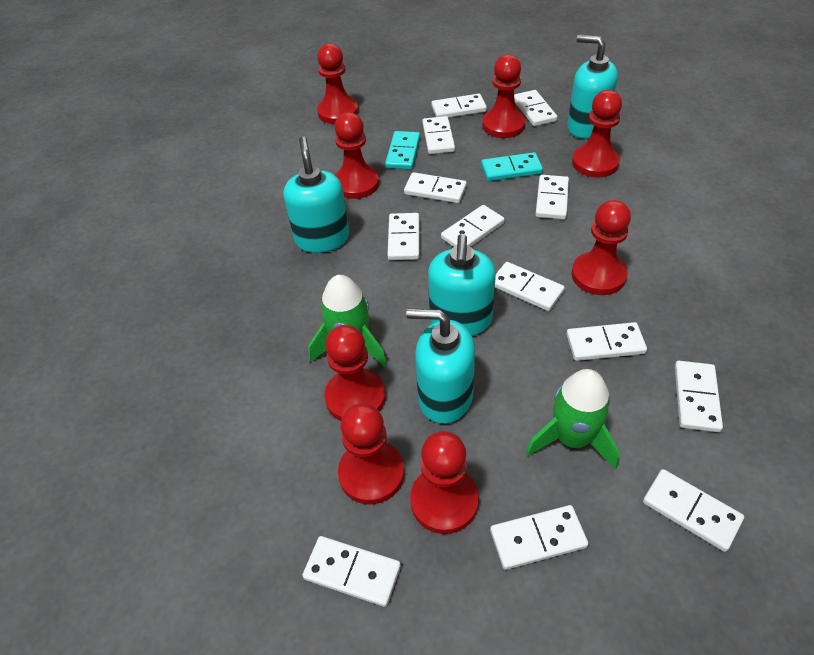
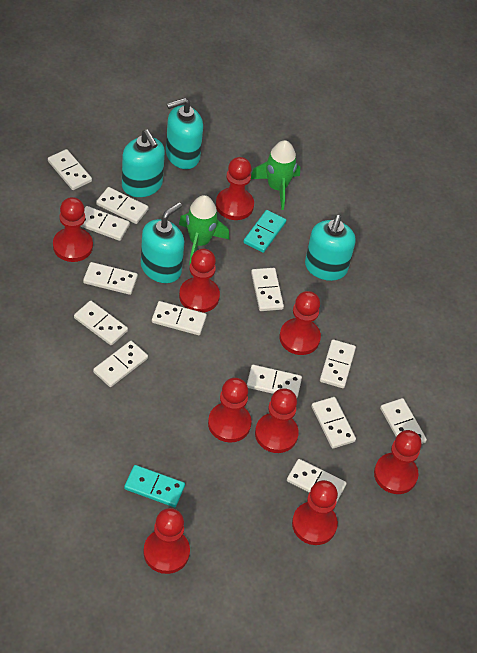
red pawn: [317,43,358,124] [324,325,386,421] [334,112,379,199] [338,403,404,504] [410,431,479,534] [482,54,526,138] [571,200,631,295] [572,90,622,177] = 8 -> [53,197,93,262] [143,508,190,574] [179,249,220,313] [208,378,252,443] [216,157,254,220] [255,388,299,453] [279,291,321,355] [292,480,338,545] [374,430,422,494] = 9

